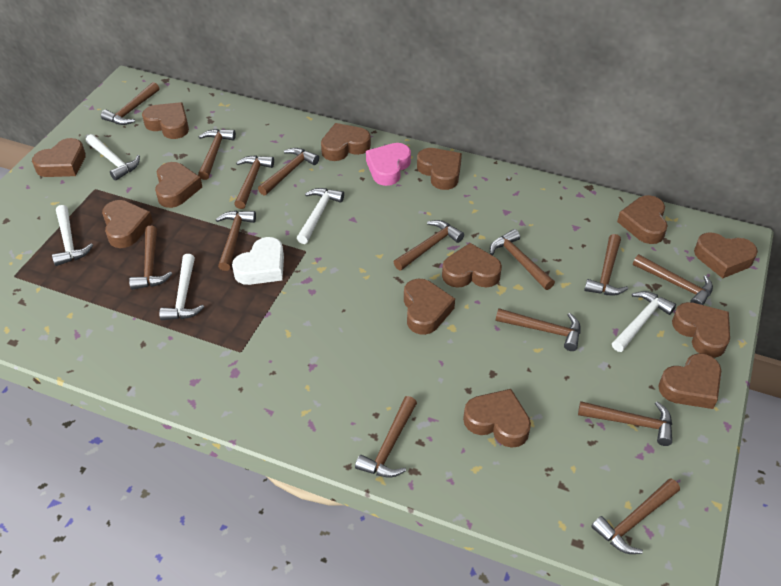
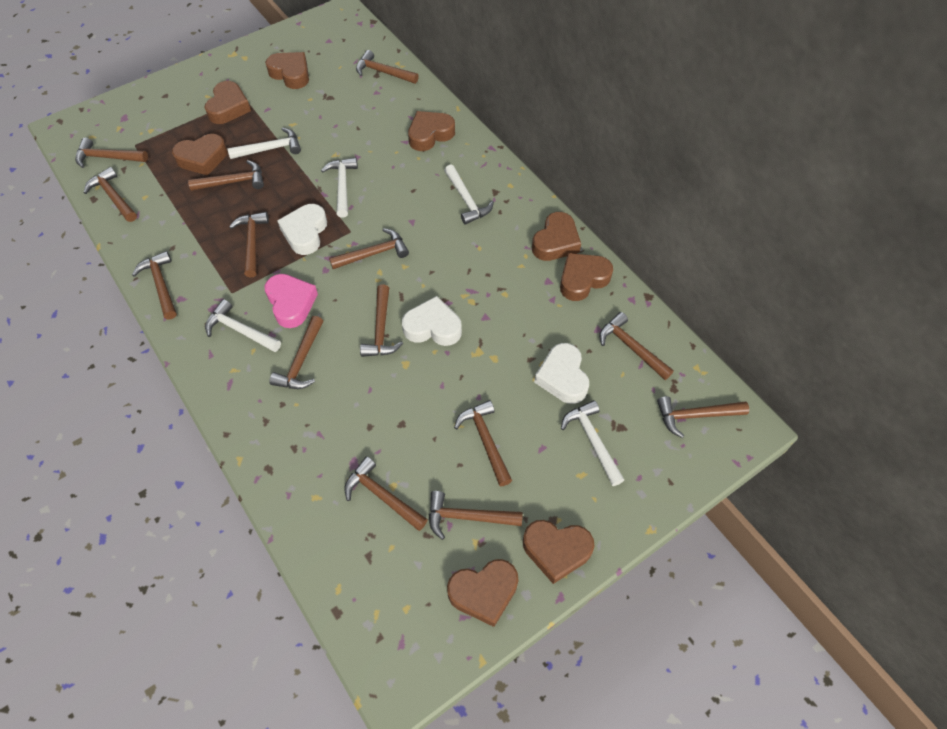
brown heart: [32,138,86,177] [102,200,153,248] [142,102,189,139] [155,162,202,208] [321,123,371,161] [404,279,455,335] [417,148,462,190] [442,243,502,288] [463,389,531,448] [617,195,668,244] [658,353,721,409] [672,302,730,358] [694,233,758,278] = 13 -> [172,134,227,176] [204,81,251,124] [265,52,309,89] [408,111,455,151] [447,559,519,627] [523,520,594,584] [532,212,581,261] [560,253,613,301] = 8
white heart: [232,237,284,285] = 1 -> [277,204,327,255] [402,296,462,346] [534,343,589,404] = 3

